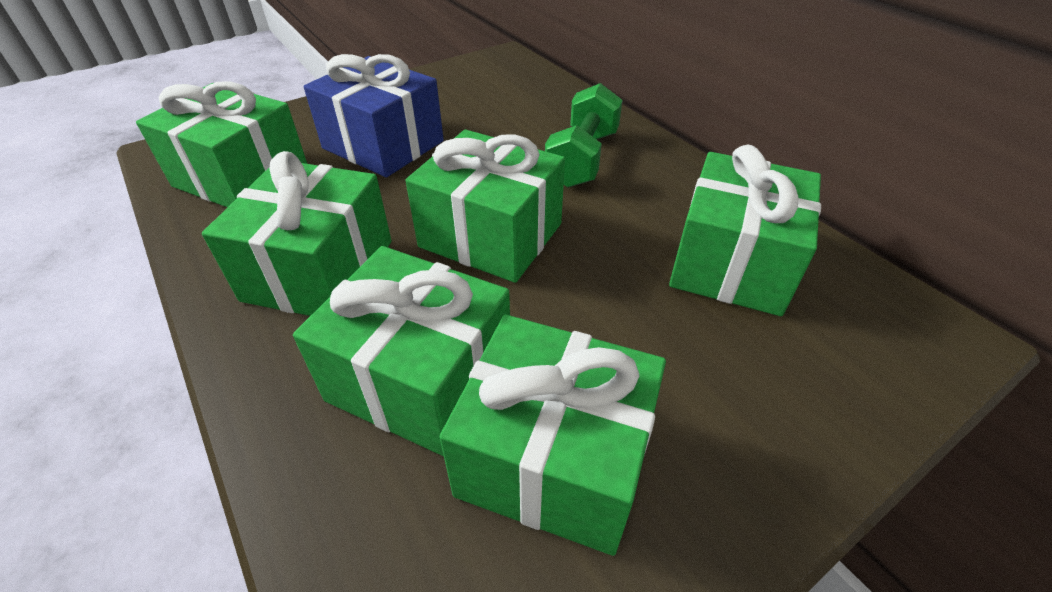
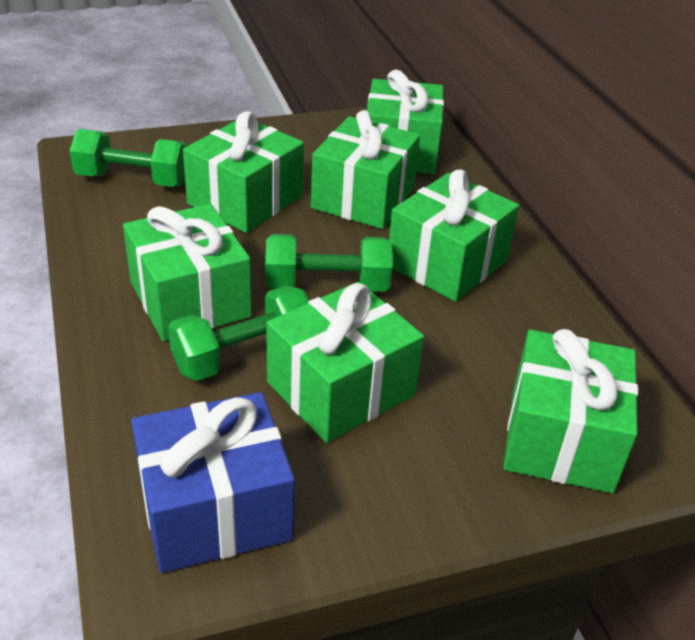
green dumbbell: [545,83,622,188] = 1 -> [70,129,187,187] [168,286,309,381] [265,234,393,292] = 3
green gift: [136,81,307,208] [202,151,391,316] [293,246,510,456] [405,129,565,283] [440,315,666,556] [669,145,821,316] = 6 -> [123,204,252,342] [183,111,304,233] [266,282,424,443] [311,110,420,229] [367,70,444,174] [389,169,519,302] [503,329,638,493] = 7

